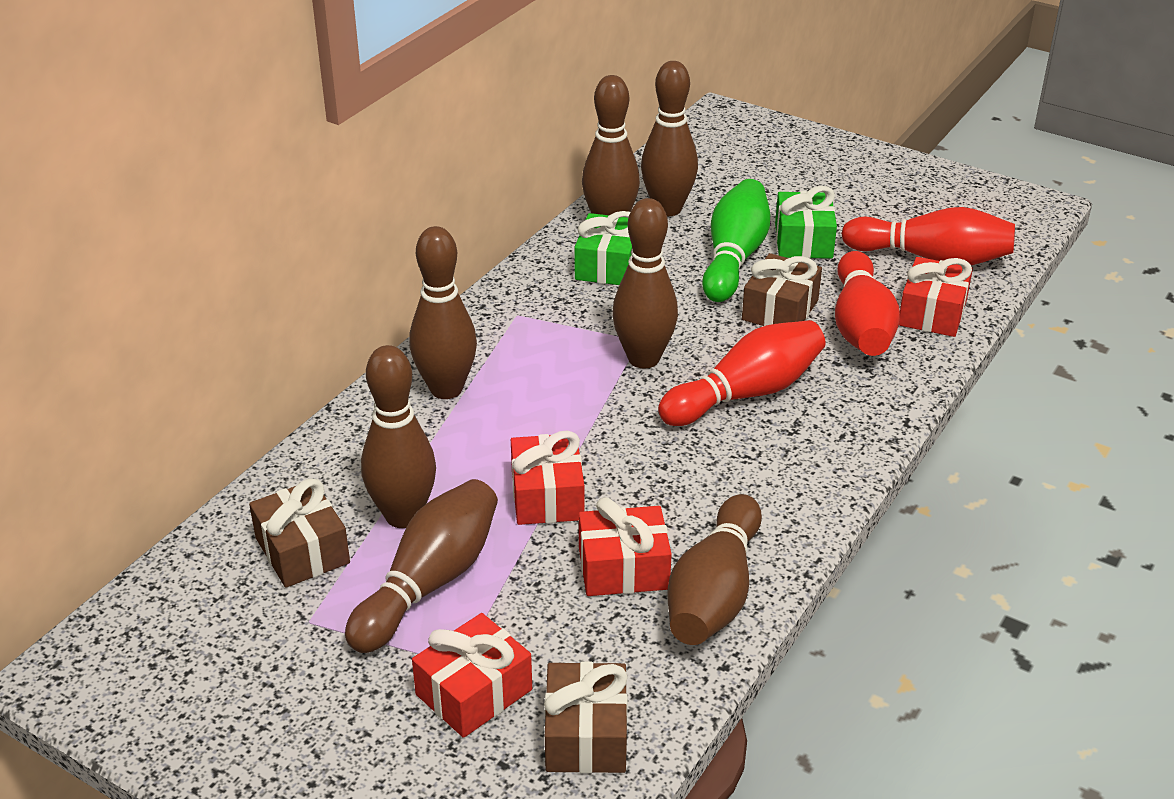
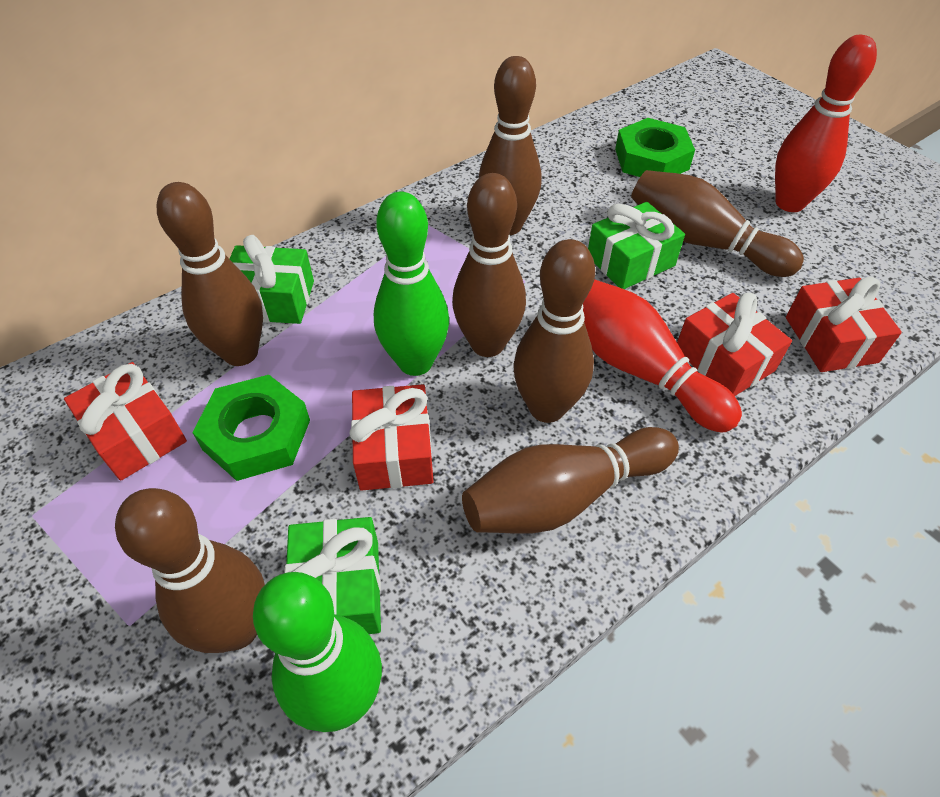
brown gift: [249,478,350,588] [544,661,628,773] [742,253,822,326] = 3 -> none = 0
green bowling pin: [702,179,770,302] = 1 -> [253,572,382,732] [374,192,449,376] = 2
green gift: [574,211,632,285] [775,186,837,259] = 2 -> [230,235,314,324] [284,517,381,634] [588,202,685,289] = 3
green nut: none = 0 -> [193,375,310,481] [615,118,695,177] = 2
red bowling pin: [658,320,826,426] [835,251,900,356] [841,207,1015,265] = 3 -> [583,279,742,433] [775,35,877,212] = 2

